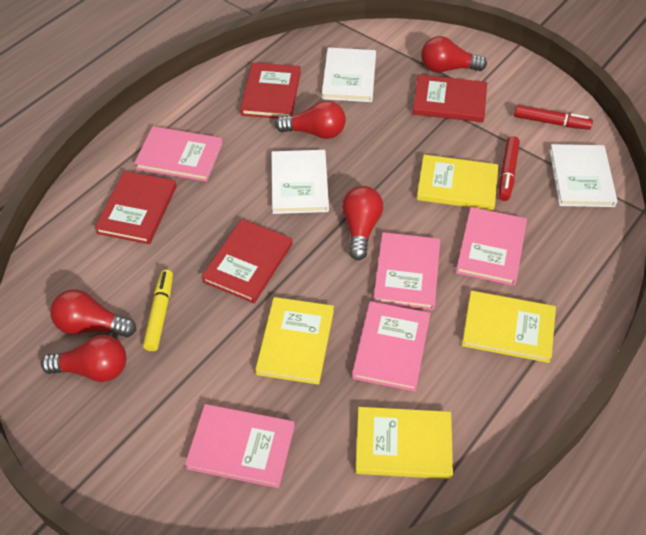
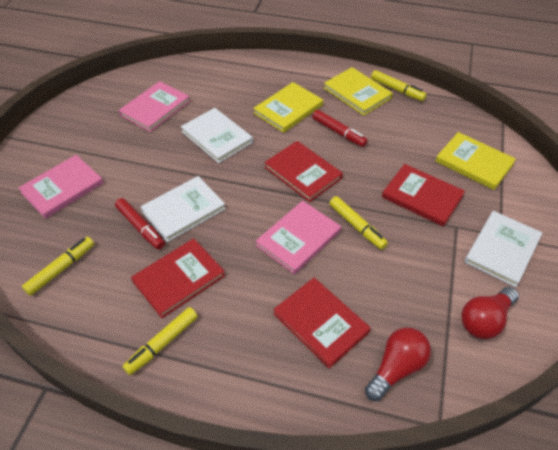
pink book: [134,126,223,182] [185,404,295,488] [352,301,430,392] [373,232,440,310] [456,207,527,286] = 5 -> [18,155,103,219] [119,81,190,132] [256,201,341,274] = 3
red light bulb: [41,335,126,382] [50,289,136,337] [275,100,346,139] [342,186,383,260] [421,36,487,73] = 5 -> [365,327,431,401] [461,287,519,339] = 2
yellow book: [255,297,334,385] [355,407,453,479] [417,155,499,211] [462,291,556,363] = 4 -> [253,82,323,133] [324,67,393,116] [436,132,516,190] = 3
yellow marker: [143,270,173,351] = 1 -> [22,237,94,296] [122,307,198,375] [329,196,388,250] [371,70,427,101] = 4

